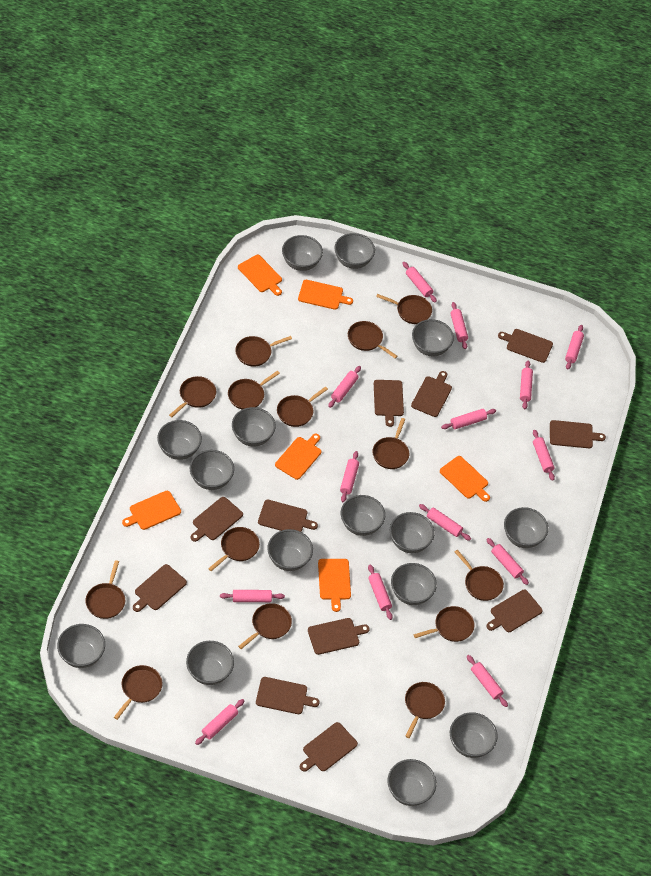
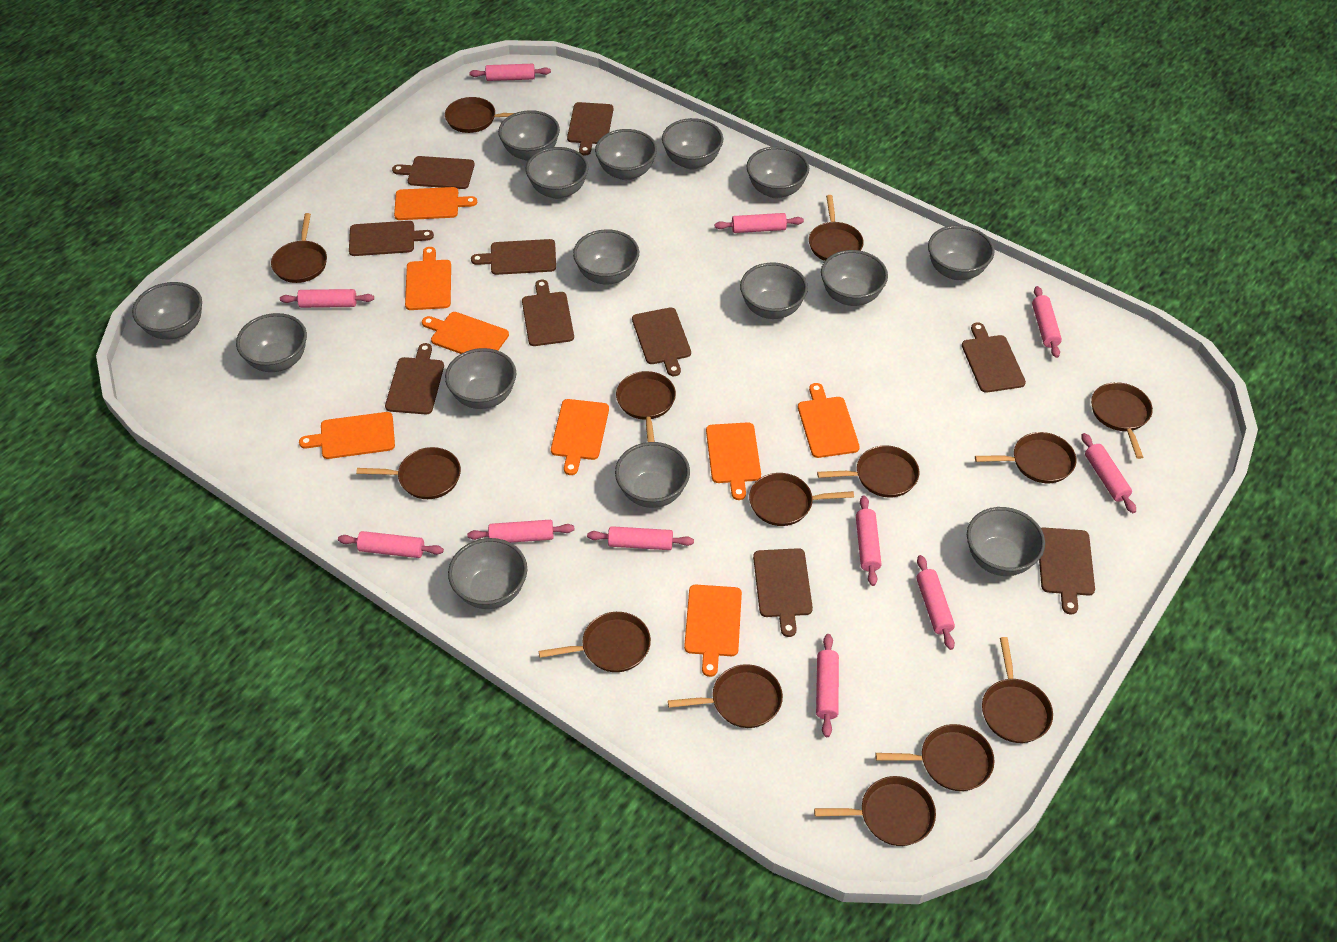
brown cutting board: [133,564,187,612] [191,497,243,542] [256,677,319,714] [258,499,318,532] [300,722,358,772] [308,618,370,655] [374,380,404,427] [411,371,452,417] [486,590,543,632] [498,329,553,363] [550,420,606,448] = 11 -> [349,221,434,256] [385,343,444,414] [392,156,475,189] [471,239,556,275] [522,280,574,346] [567,102,613,156] [632,307,691,376] [753,548,813,637] [962,322,1026,393] [1039,527,1095,615] = 10
orange cutting board: [122,491,181,530] [238,255,282,296] [275,434,321,480] [298,280,353,310] [318,559,351,612] [440,456,490,502] = 6 -> [299,412,395,459] [394,187,477,220] [405,247,451,310] [422,312,509,354] [551,399,609,475] [684,585,742,677] [706,422,761,500] [798,383,860,458] = 8
pink rolling pin: [195,699,245,745] [220,590,285,602] [328,366,361,408] [340,451,359,502] [368,564,393,620] [403,262,437,303] [419,504,471,541] [441,409,496,429] [450,302,468,349] [467,655,508,707] [486,538,529,585] [520,361,533,409] [533,430,555,481] [565,325,584,370] = 14 -> [280,289,374,308] [338,531,444,558] [467,520,574,543] [469,64,551,81] [587,526,694,550] [715,213,804,233] [816,634,839,737] [856,496,881,586] [916,555,955,650] [1032,286,1062,358] [1081,433,1136,513] = 11

